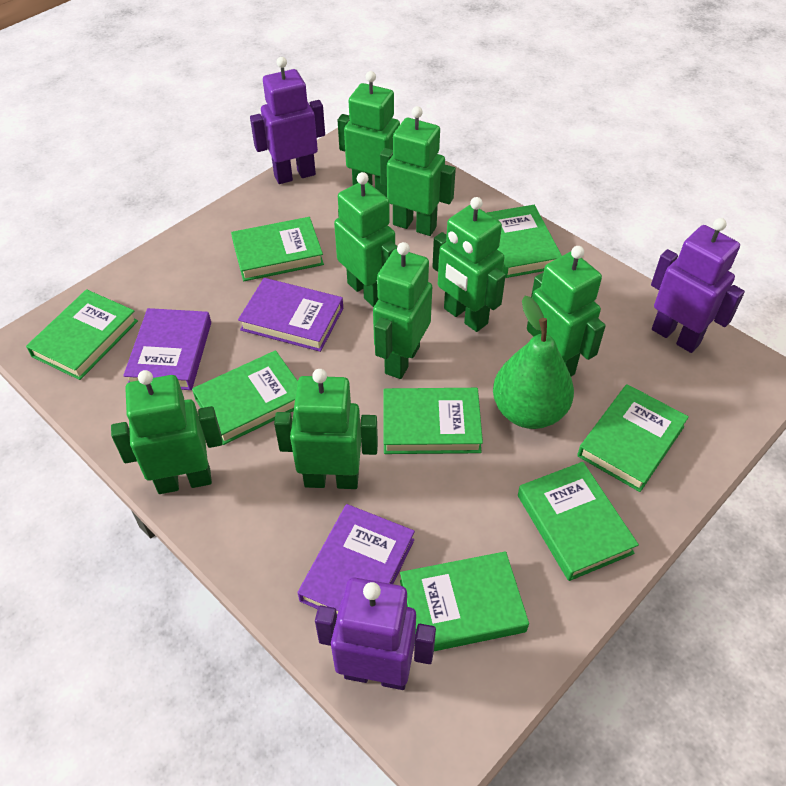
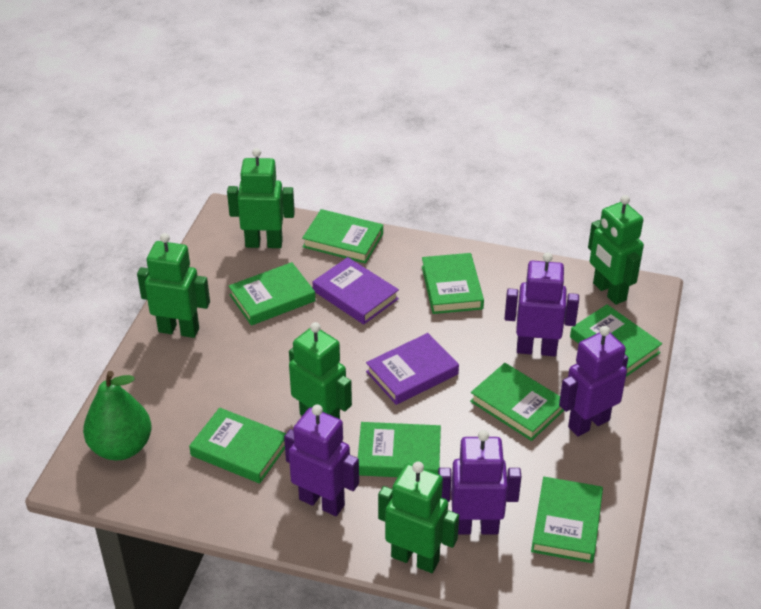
green robot: [111,370,223,494] [274,369,378,489] [334,172,397,307] [338,71,400,197] [373,242,432,379] [380,106,456,236] [432,197,506,332] [527,246,606,377] = 8 -> [137,233,210,338] [227,148,295,248] [289,322,352,419] [378,462,459,573] [588,195,644,305] = 5
purple book: [123,308,211,390] [238,278,343,352] [298,504,415,615] = 3 -> [313,257,399,324] [366,333,459,405] = 2
purple robot: [250,57,325,184] [315,577,436,690] [651,218,745,353] = 3 -> [284,404,359,516] [438,430,521,534] [505,252,579,356] [559,326,628,436] = 4

